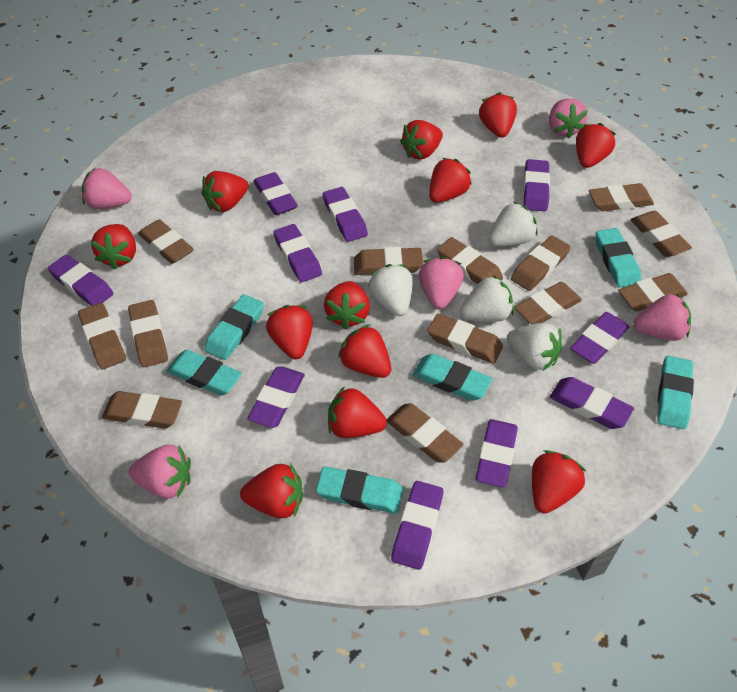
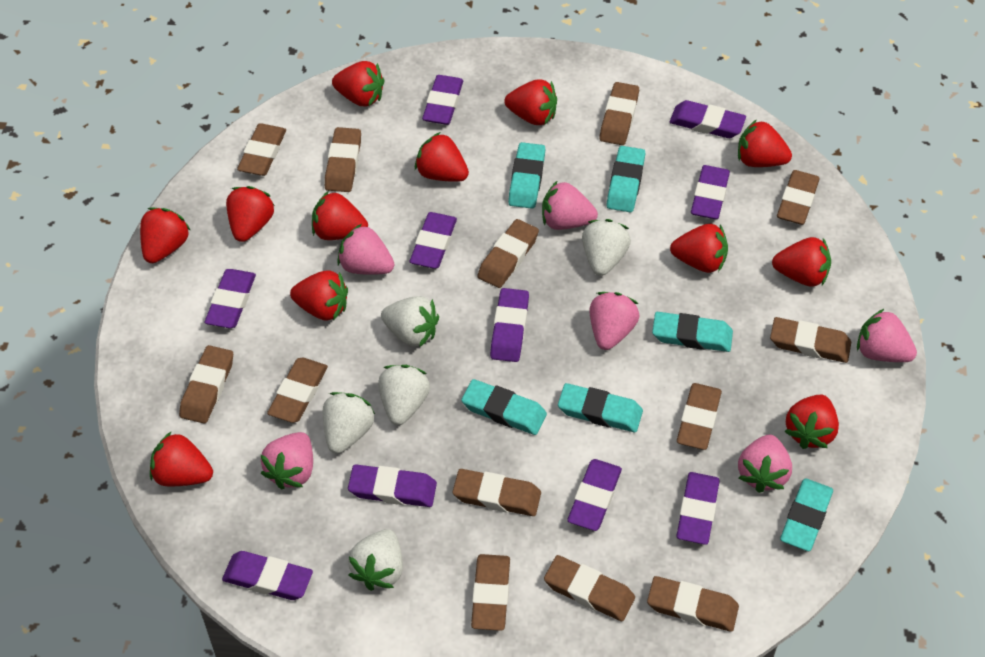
pink strawberry: [82,168,132,209] [129,445,191,498] [419,257,464,309] [549,98,588,139] [634,294,691,341] = 5 -> [260,432,313,489] [337,224,394,275] [542,180,598,230] [590,292,639,350] [738,435,792,493] [857,309,917,362] = 6
white strawberry: [369,264,413,316] [460,275,514,322] [489,202,537,246] [507,323,562,371] = 4 -> [323,392,375,454] [348,529,403,591] [378,365,430,425] [381,296,439,347] [582,219,631,276] = 5

